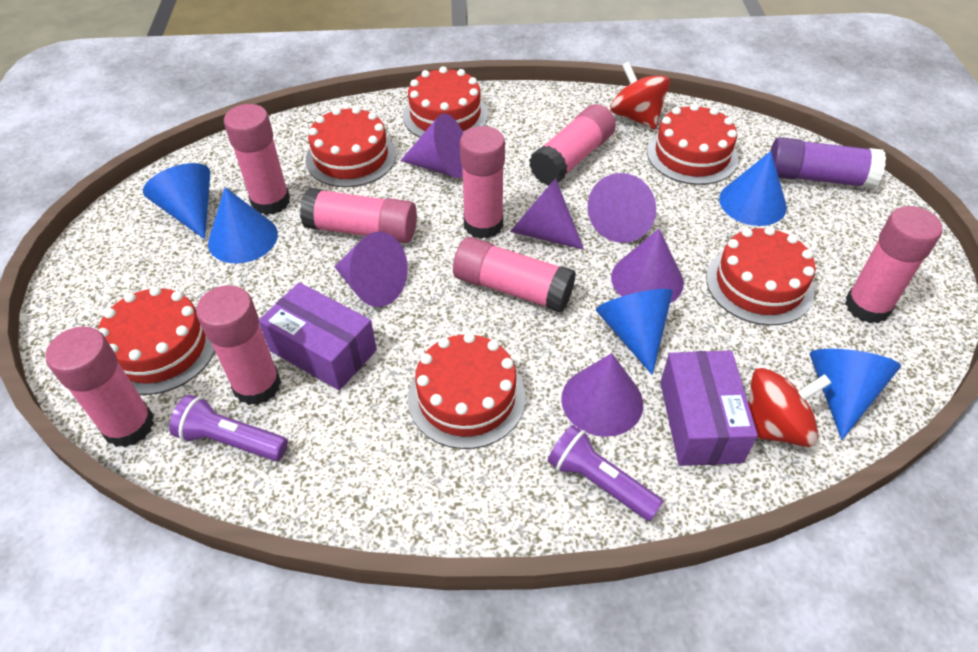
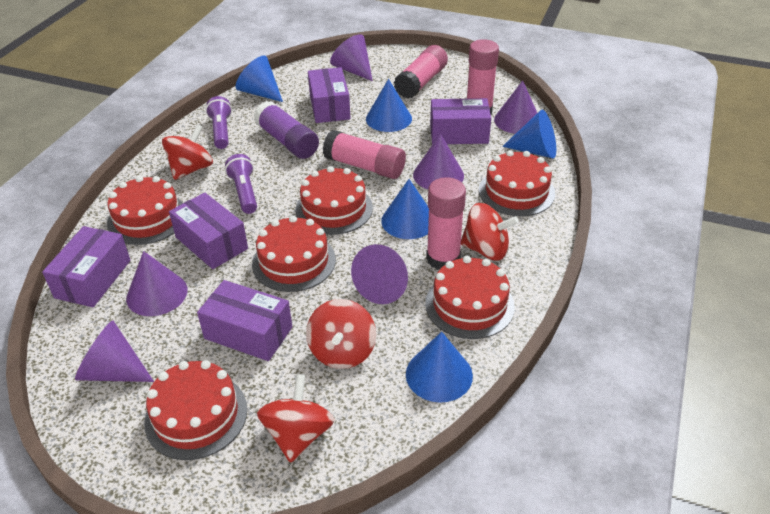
pink glue stick: [46,326,154,447] [196,285,281,405] [224,104,290,215] [300,188,417,243] [453,237,576,313] [460,126,505,239] [529,104,616,186] [845,206,942,323] = 8 -> [323,130,406,179] [394,45,448,99] [426,177,466,270] [467,39,499,114] = 4
purple box: [259,282,377,390] [660,351,758,466] = 2 -> [42,226,131,307] [169,193,248,269] [197,280,292,361] [308,67,351,123] [430,98,491,144] = 5
red spinning top: [610,61,670,129] [748,368,832,447] = 2 -> [162,124,213,180] [257,374,335,463] [306,299,376,369] [461,203,519,260] = 4

